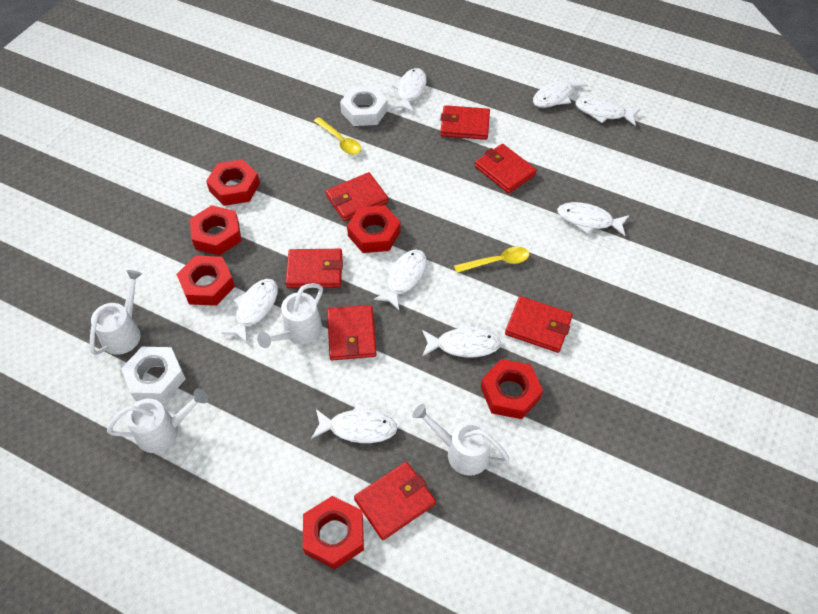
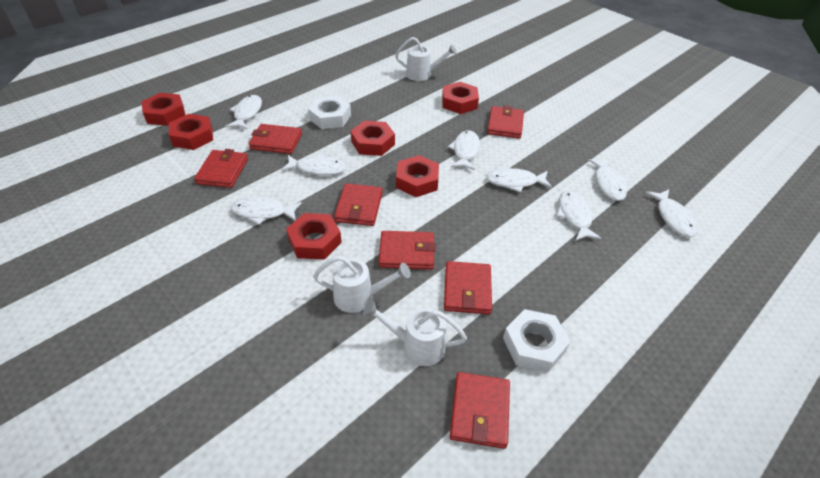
white watering can: [90,270,142,355] [107,388,208,453] [257,283,323,348] [412,404,509,476] = 4 -> [313,256,411,313] [363,300,467,366] [395,37,457,81] = 3
yellow spoon: [314,117,361,155] [454,247,529,273] = 2 -> none = 0

